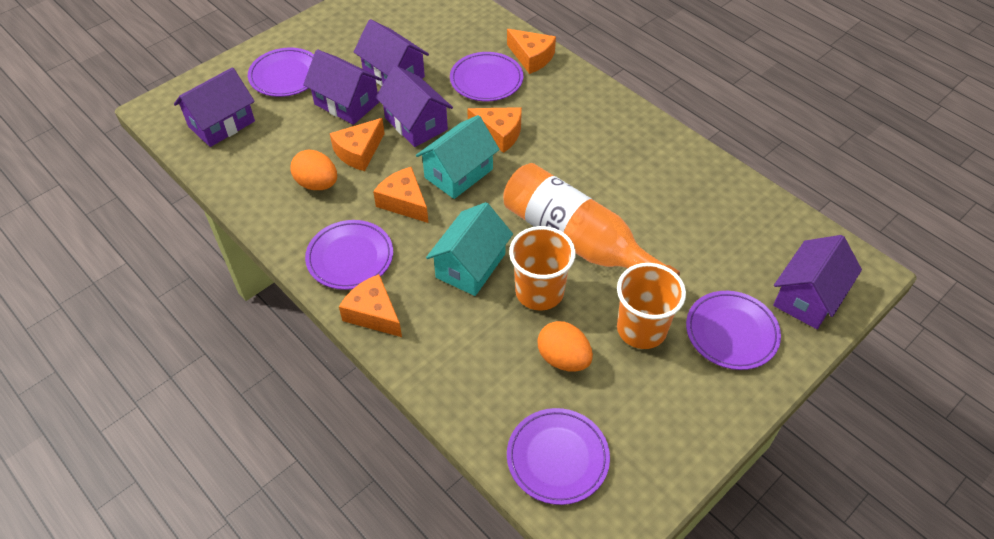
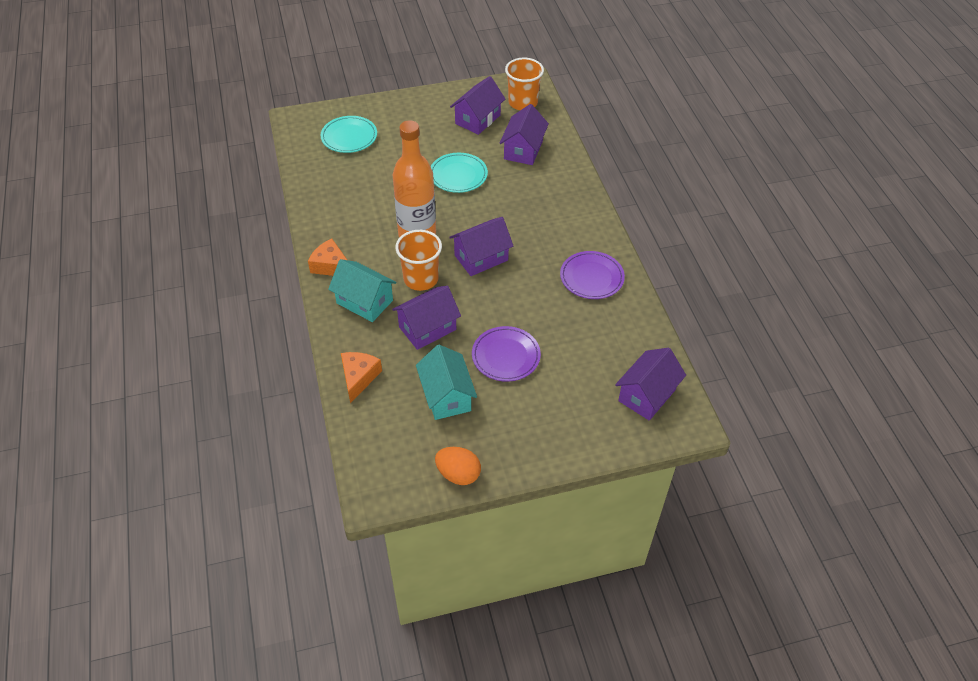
orange cheese: [330,118,385,171] [339,274,402,337] [373,167,429,223] [467,107,522,153] [507,29,556,74] = 5 -> [308,238,347,276] [341,352,382,403] = 2
orange egg: [290,150,337,190] [537,321,593,372] = 2 -> [435,447,481,485] = 1
purple plate: [248,48,314,97] [305,220,393,290] [450,52,523,101] [507,408,610,505] [686,291,781,370] = 5 -> [472,326,541,382] [560,251,625,299] = 2
turquoise plate: none = 0 -> [320,116,377,153] [431,153,488,193] = 2

